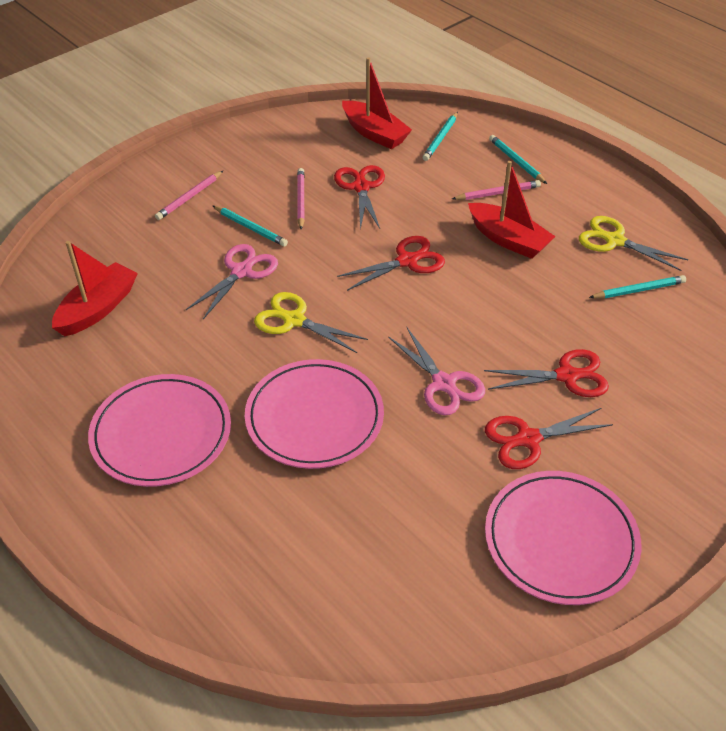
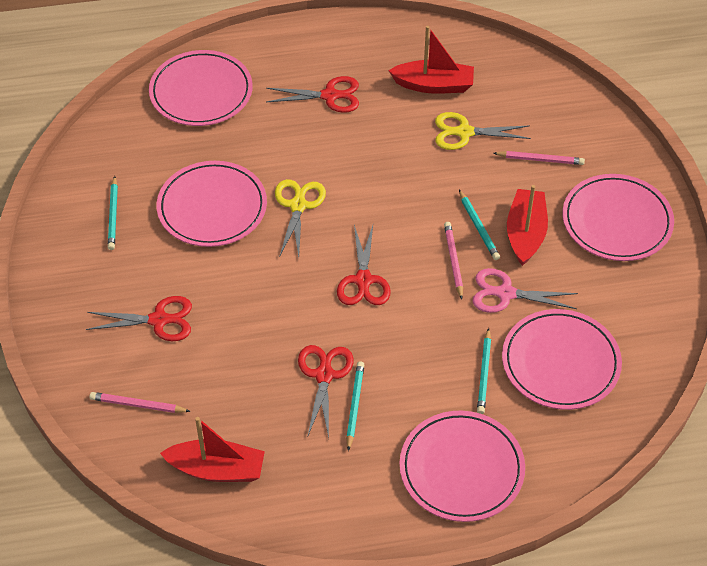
pink plate: [88,374,231,487] [245,359,384,469] [485,471,641,605] = 3 -> [149,50,253,126] [157,161,267,247] [399,411,525,522] [502,309,622,410] [562,174,674,261] = 5
pink scissors: [186,244,278,319] [388,327,485,415] = 2 -> [473,268,578,313] = 1

